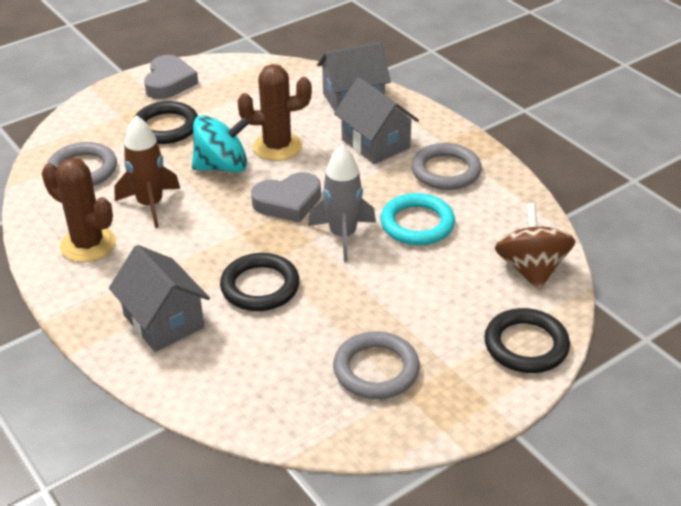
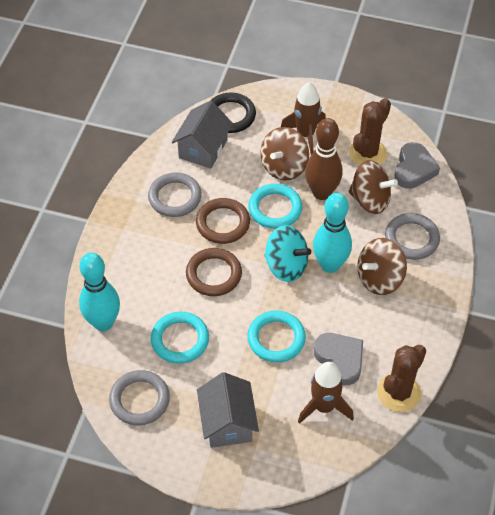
black ring: [135,101,198,144] [220,253,300,311] [484,308,570,373] = 3 -> [210,93,256,133] = 1
brown bowling pin: none = 0 -> [305,118,343,200] = 1
brown ring: none = 0 -> [186,248,242,296] [196,198,250,244] = 2
brown rocket: [114,115,180,228] = 1 -> [281,82,326,155] [298,362,354,424] = 2
brown spinning top: [495,203,575,290] = 1 -> [260,127,309,181] [348,160,398,214] [357,238,407,295] = 3
grey house: [109,245,210,352] [317,42,391,112] [334,77,419,164] = 3 -> [172,101,233,169] [197,372,259,448] = 2
grey rocket: [308,145,376,262] = 1 -> none = 0
turquoise bowling pin: none = 0 -> [79,252,120,331] [313,193,352,273] = 2
turquoise ring: [380,193,455,245] = 1 -> [151,312,209,364] [247,310,306,362] [249,184,302,229] = 3

